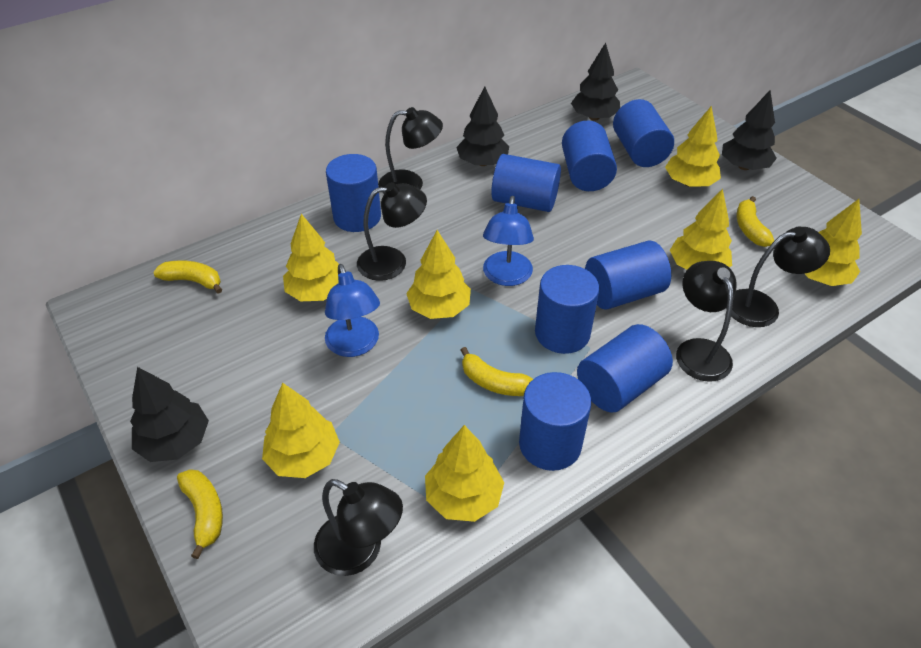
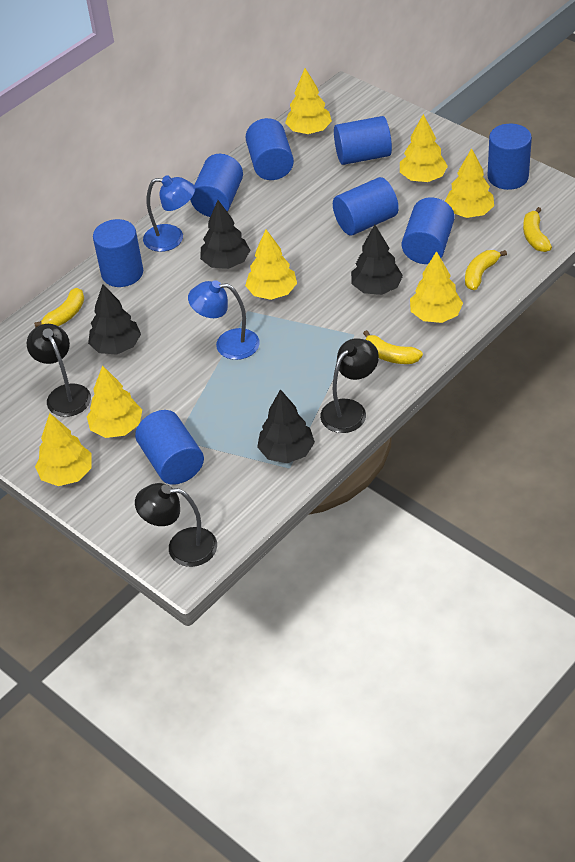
black lamp: [314,479,403,576] [357,182,427,281] [378,107,443,194] [676,261,737,382] [726,226,830,327] = 5 -> [27,324,91,417] [135,483,217,567] [320,338,379,433] = 3

